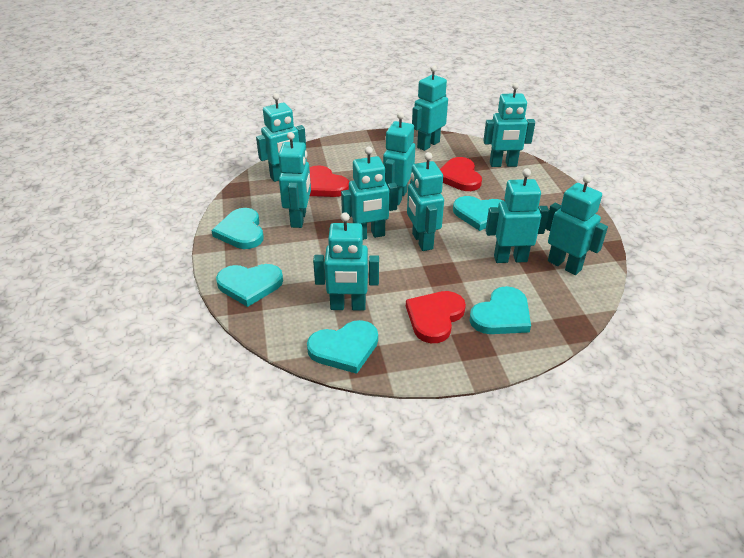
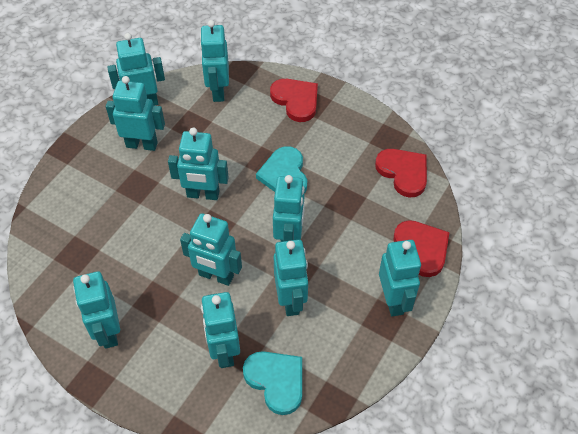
turquoise heart: [211,208,264,249] [216,264,283,307] [307,320,378,374] [453,196,503,231] [469,286,531,334] = 5 -> [243,351,302,415] [256,146,307,193] = 2

